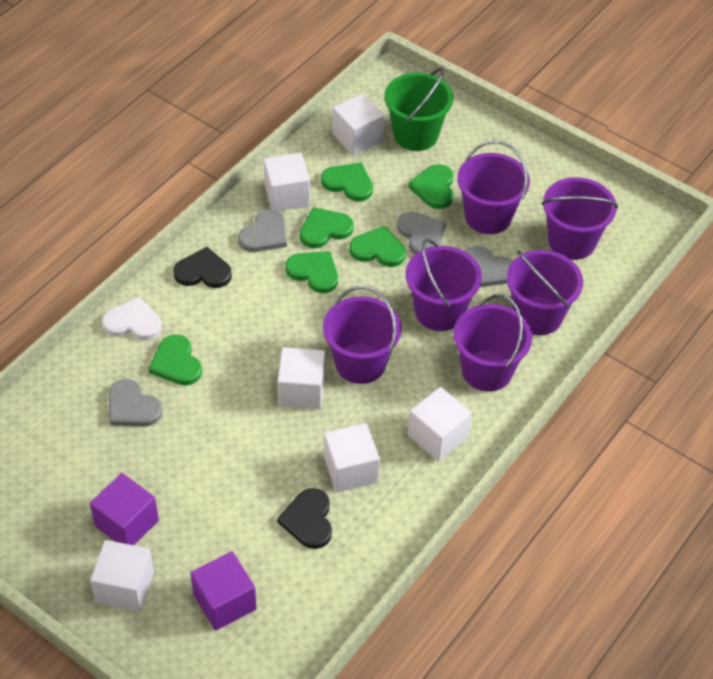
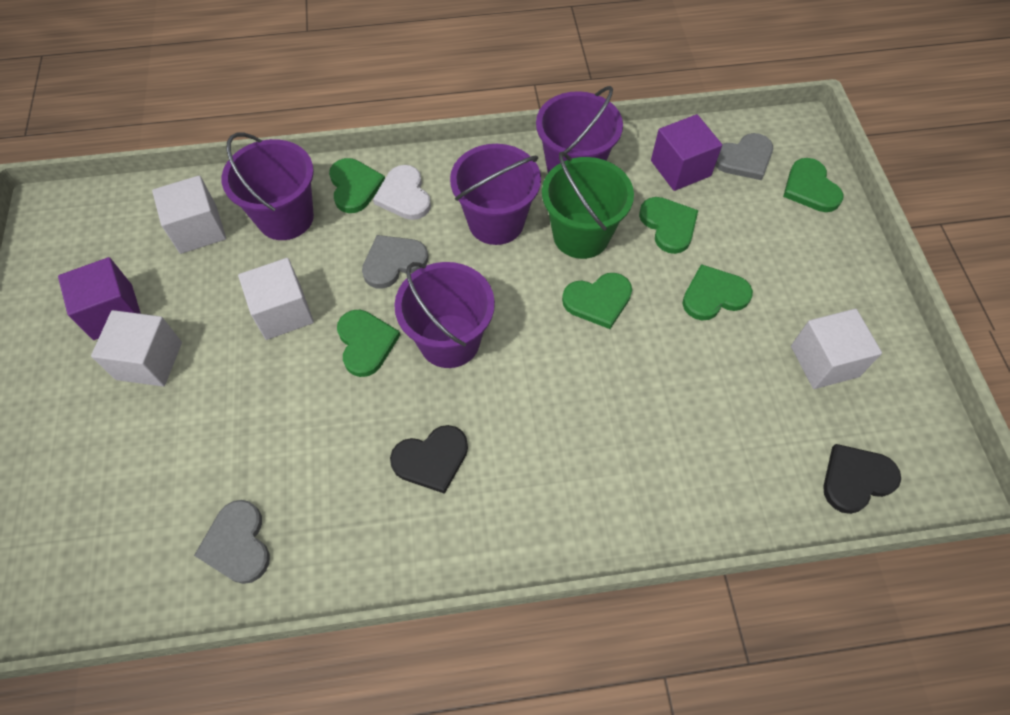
grey heart: [109,379,163,426] [238,209,287,252] [397,212,446,254] [464,246,513,287] = 4 -> [194,500,270,584] [362,235,428,289] [715,133,773,180] = 3
purple bucket: [323,286,402,384] [405,239,482,331] [453,294,532,391] [457,140,530,234] [507,250,583,335] [542,177,618,260] = 6 -> [222,132,314,240] [394,262,495,368] [450,144,541,245] [536,86,623,173] = 4
white cube: [90,540,154,612] [264,153,310,211] [277,347,325,409] [324,423,380,492] [332,93,385,156] [408,387,472,461] = 6 -> [91,310,182,387] [152,175,226,254] [238,258,314,340] [791,309,882,389] = 4

